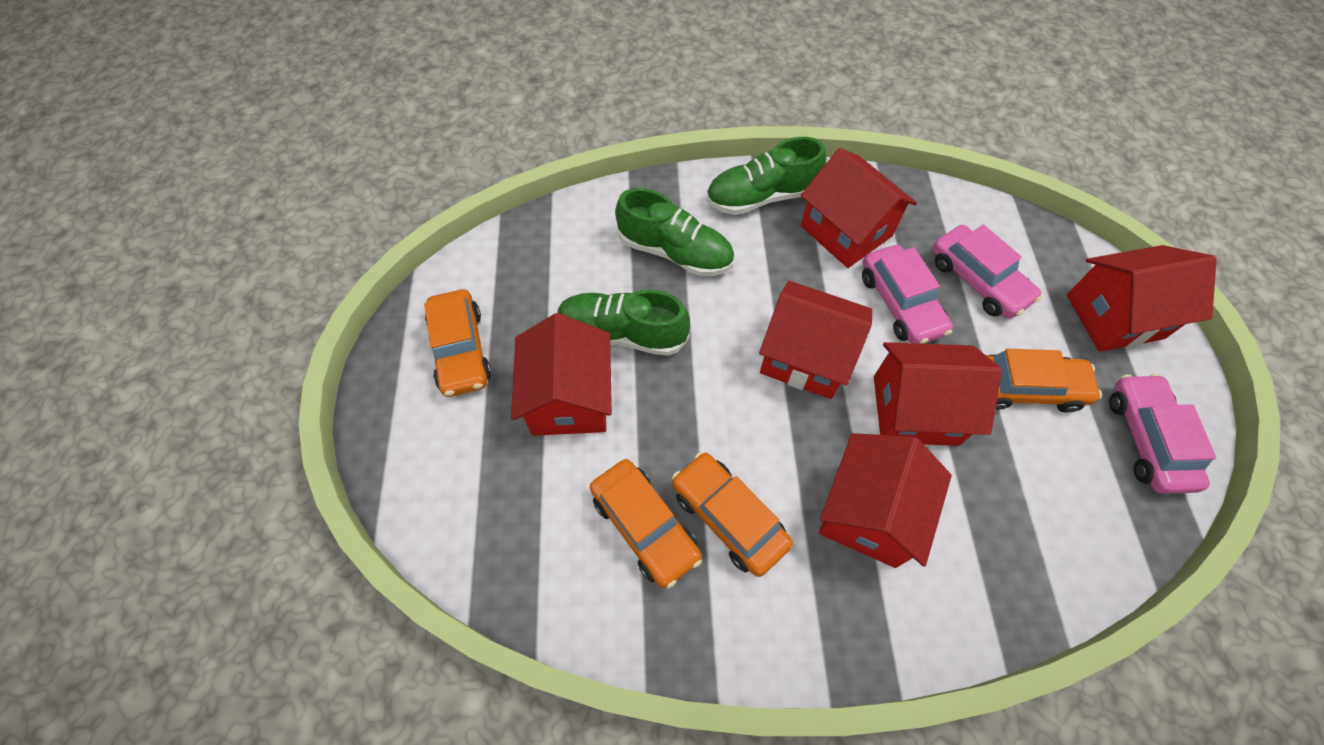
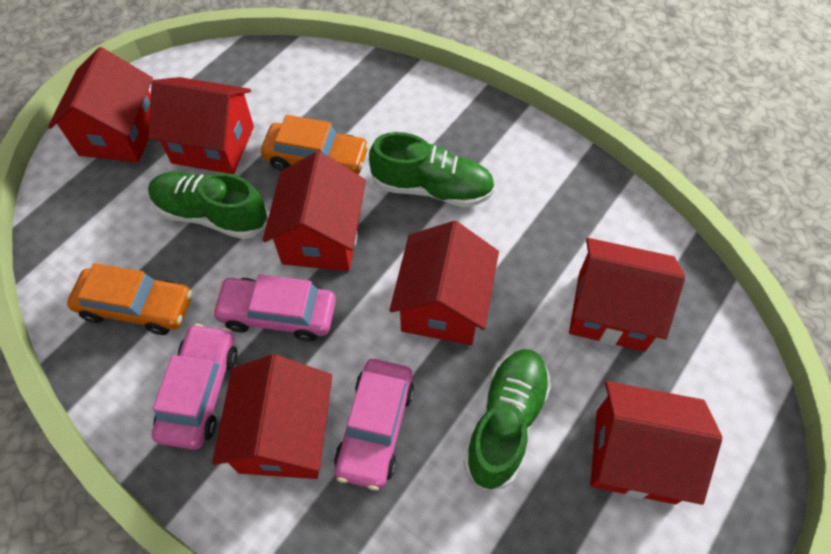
orange car: [424,289,492,397] [590,459,702,588] [672,452,793,577] [987,349,1102,412] = 4 -> [67,263,192,335] [261,115,369,174] = 2
red house: [511,313,612,436] [759,281,872,399] [801,148,917,268] [819,433,952,568] [874,342,1002,446] [1067,245,1217,352] = 6 -> [48,47,153,162] [148,77,254,174] [212,354,332,479] [263,151,366,271] [389,221,499,345] [569,238,685,351] [590,381,722,505] = 7

